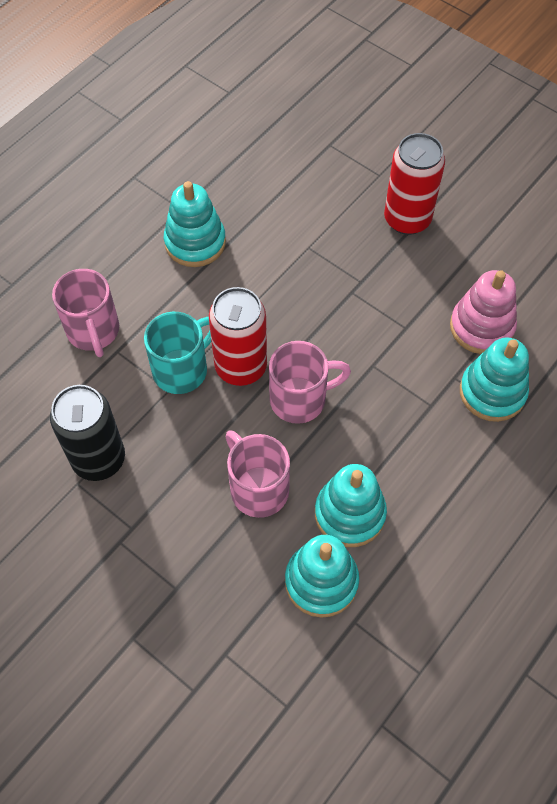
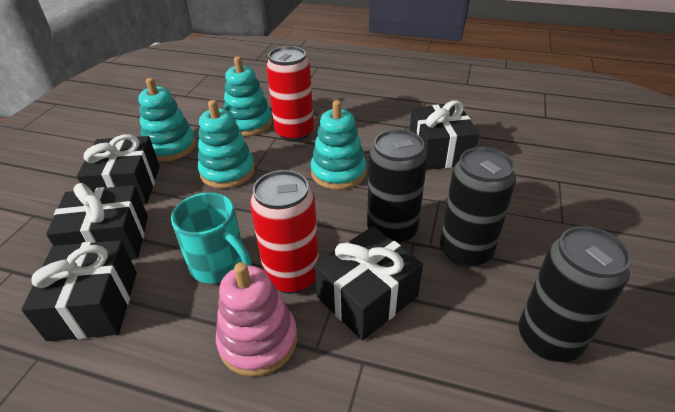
black can: [50,385,125,481] = 1 -> [367,129,428,245] [440,147,516,267] [519,226,631,362] = 3
black gift: none = 0 -> [21,240,137,341] [46,183,148,259] [77,134,160,204] [314,226,423,341] [410,101,479,170] = 5
pink mug: [52,269,119,357] [225,430,290,518] [269,341,351,424] = 3 -> none = 0

